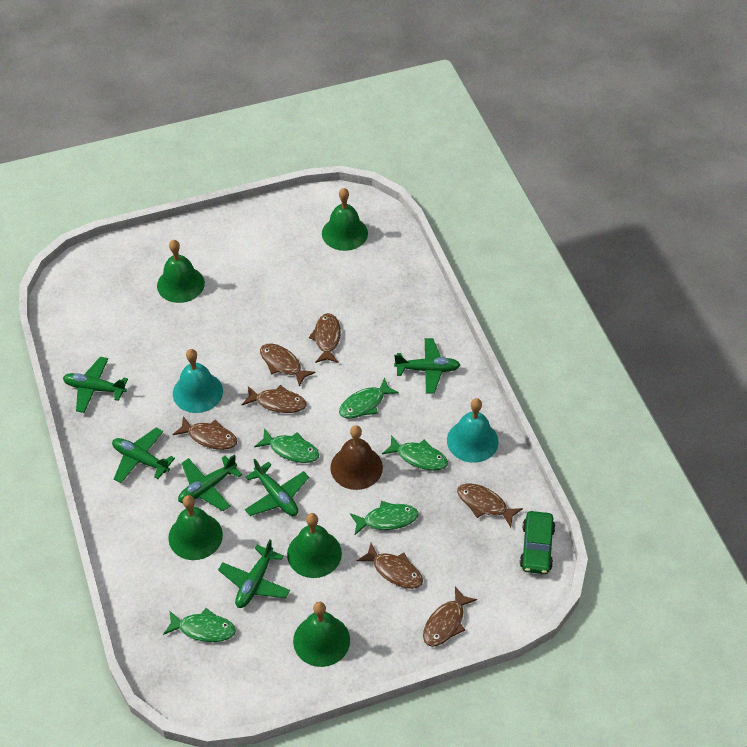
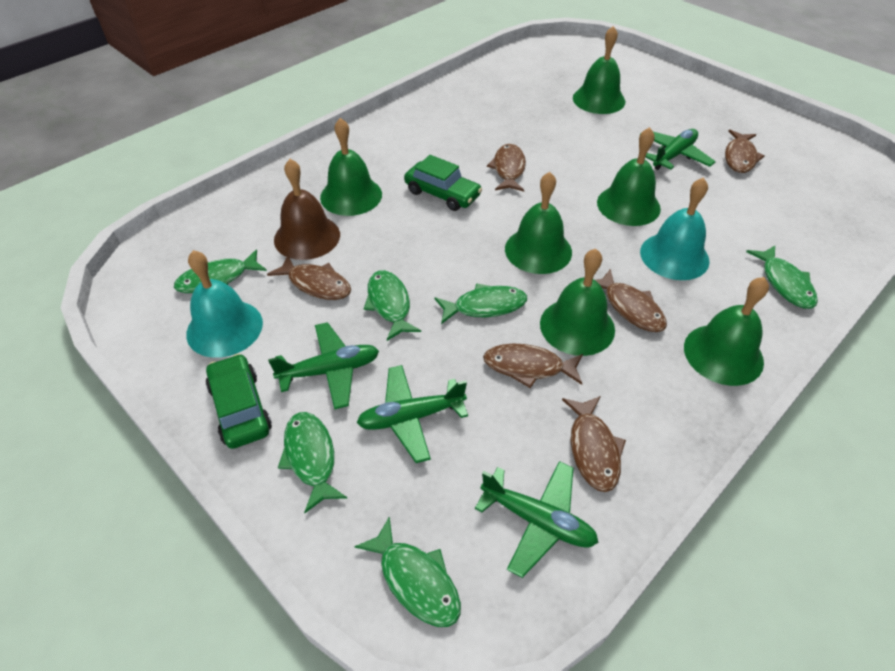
brown fish: [173,416,237,450] [242,385,307,413] [260,343,316,387] [309,313,341,363] [356,543,423,589] [423,586,477,647] [457,483,523,527] = 7 -> [267,254,351,300] [483,344,583,388] [487,144,526,191] [562,396,626,492] [595,269,667,332] [725,130,764,173] = 6
green bell: [157,240,205,303] [168,495,223,560] [287,513,342,578] [293,602,350,667] [322,188,368,251] = 5 -> [320,118,382,216] [505,172,572,274] [540,248,615,356] [573,26,625,114] [597,127,661,226] [684,277,769,386] = 6
green car: [520,511,555,574] = 1 -> [206,354,272,449] [404,155,482,211] = 2
green fish: [163,608,236,642] [254,428,319,463] [339,377,399,418] [350,501,418,536] [382,435,448,471] = 5 -> [174,249,267,293] [278,412,347,513] [354,517,461,627] [364,270,421,341] [435,283,527,324] [746,246,818,309] = 6
green plane: [63,357,128,413] [112,428,175,483] [178,455,242,511] [218,539,290,608] [245,459,309,516] [394,338,460,394] = 6 -> [268,322,379,410] [357,365,468,463] [475,461,599,578] [645,129,716,170] = 4

